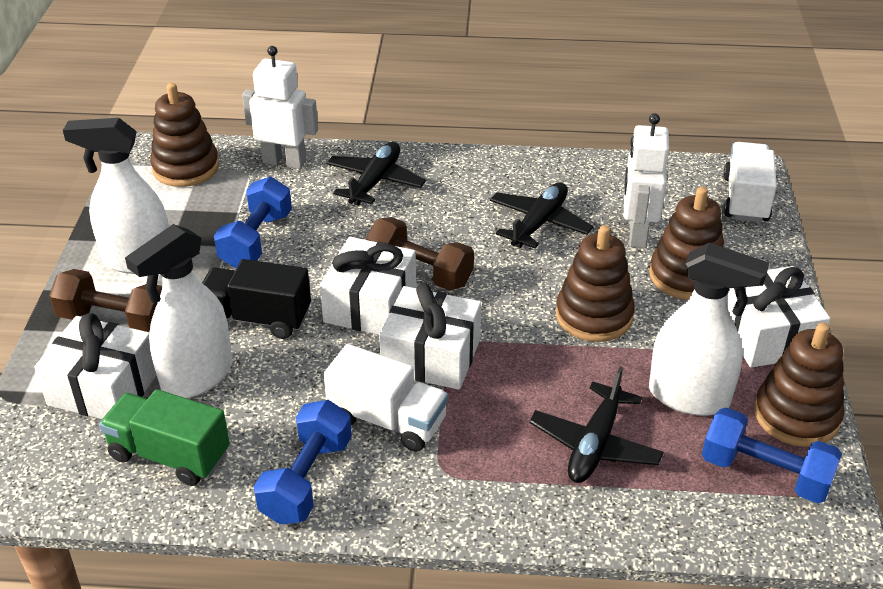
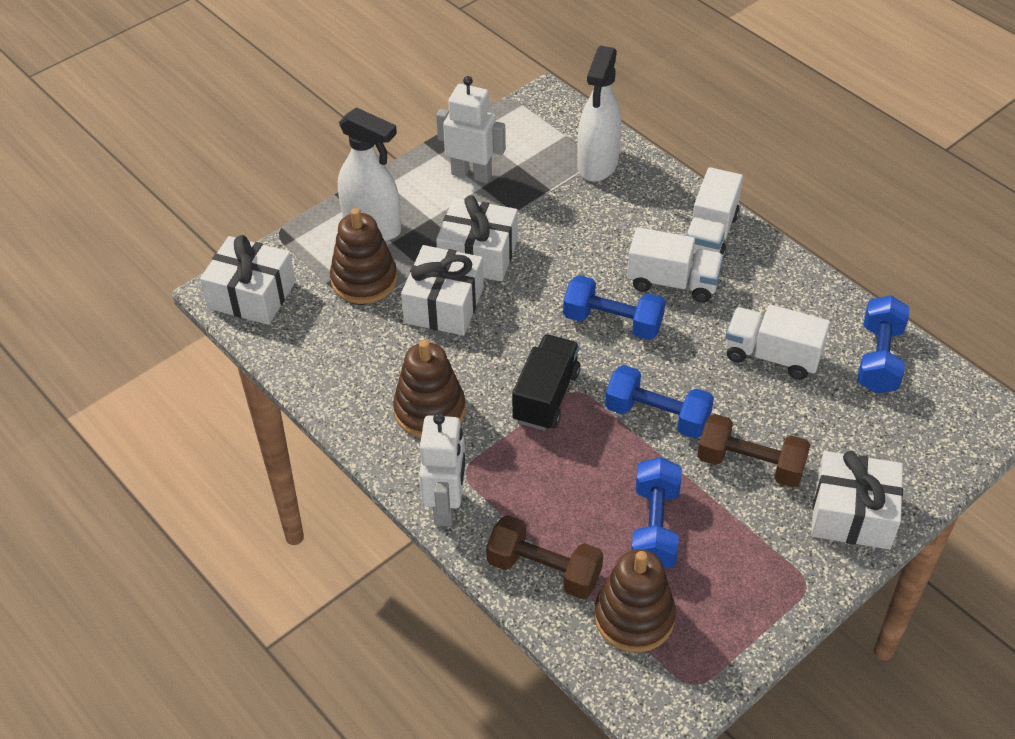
black plane: [326,142,426,206] [490,182,594,249] [529,366,664,483] = 3 -> none = 0
blue dumbbell: [214,177,292,268] [254,400,352,524] [702,407,842,504] = 3 -> [563,275,665,340] [605,365,714,438] [631,457,682,569] [857,295,910,394] = 4
brown stacking toy: [150,83,219,187] [556,225,635,342] [649,187,724,300] [754,323,844,447] = 4 -> [330,208,397,304] [393,340,466,438] [594,549,676,653] = 3
green truck: [99,389,230,486] = 1 -> none = 0
white spray bottle: [63,118,169,274] [125,224,232,398] [649,243,769,416] = 3 -> [338,107,401,241] [578,45,622,182] = 2
white truck: [324,344,448,452] [723,142,777,222] = 2 -> [627,227,723,303] [686,167,743,258] [725,304,830,380] = 3

